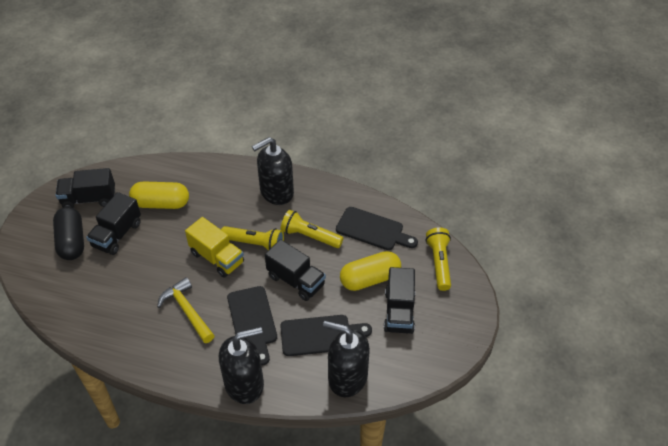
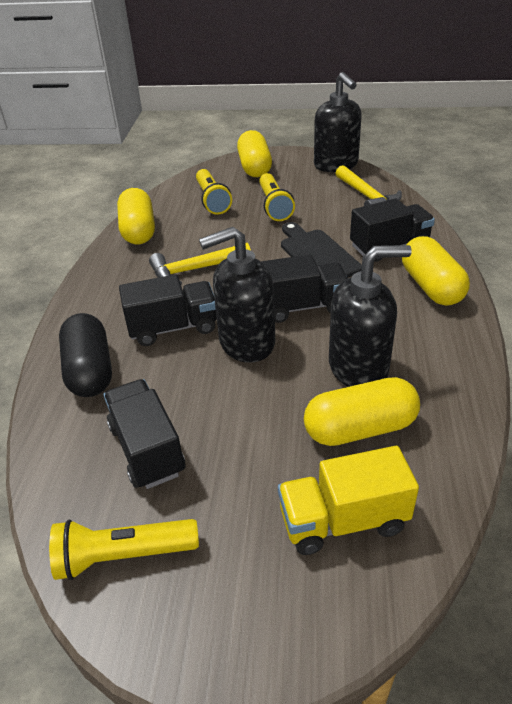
black cutting board: [227,286,277,366] [280,315,372,356] [336,207,418,250] = 3 -> [281,222,362,278] = 1
yellow capsule: [129,181,189,209] [340,251,401,291] = 2 -> [117,188,155,244] [237,130,272,177] [304,377,420,446] [402,236,470,306] = 4
yellow hammer: [157,277,215,343] = 1 -> [149,243,251,285] [336,165,402,206] = 2

